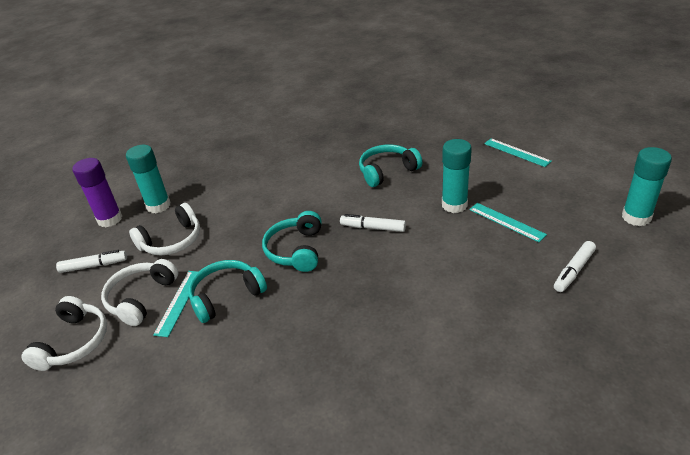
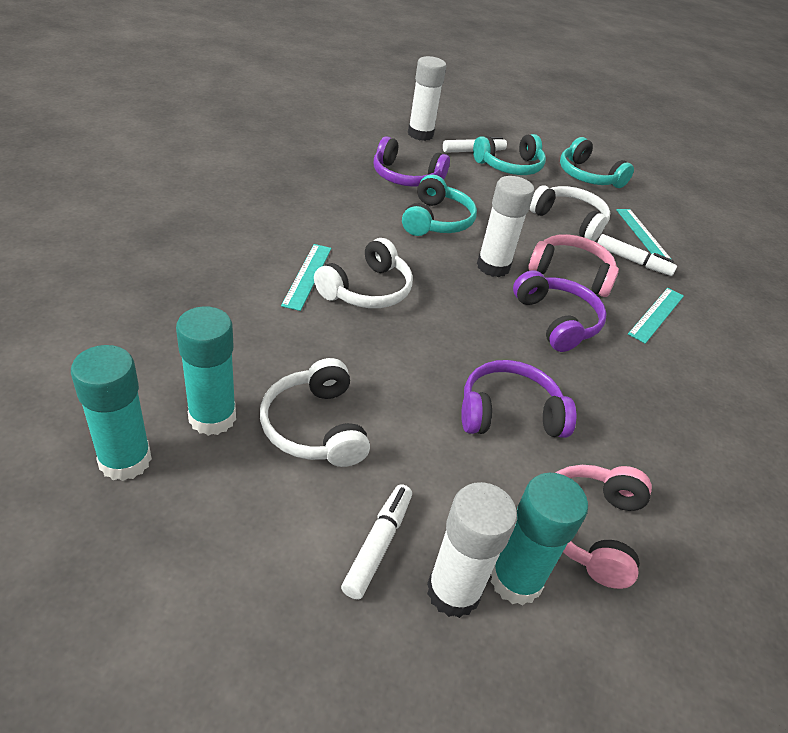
pink headphones: none = 0 -> [528,234,619,297] [556,465,652,589] = 2
purple glue stick: [73,158,122,227] = 1 -> none = 0
purple headphones: none = 0 -> [374,136,450,187] [461,360,576,438] [513,270,607,352] = 3
white glue stick: none = 0 -> [408,56,446,141] [427,482,517,618] [477,176,534,277] = 3

